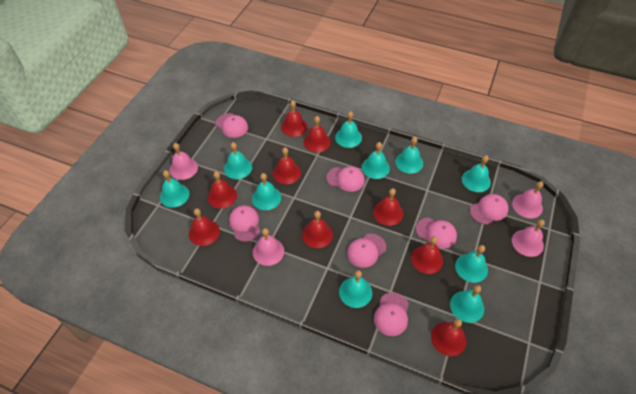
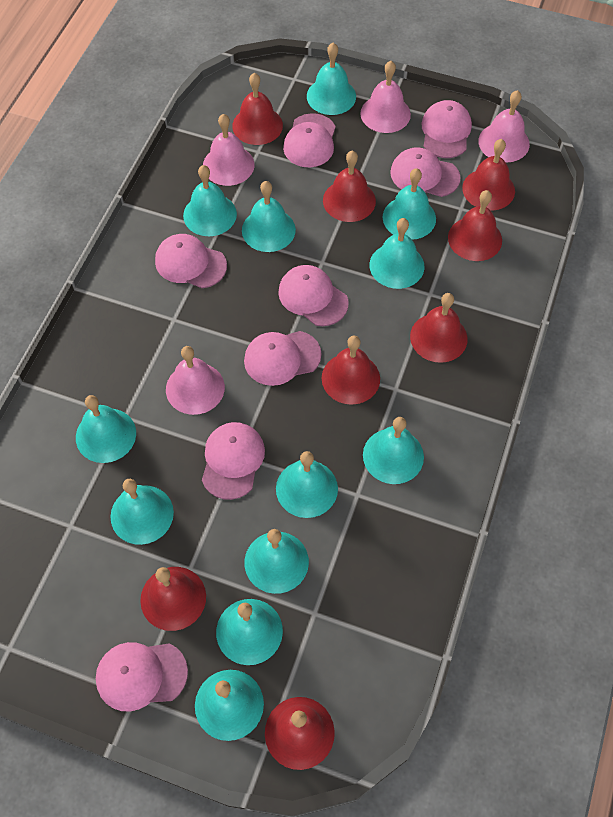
pink cap: [216,113,248,138] [229,205,260,242] [326,166,365,192] [347,233,386,268] [374,292,409,336] [416,217,457,249] [470,194,509,225] = 7 -> [96,642,188,711] [155,234,227,288] [202,422,265,500] [244,331,322,386] [278,265,349,326] [283,113,336,167] [390,147,461,197] [421,100,472,158] = 8
red bell: [189,208,220,246] [208,171,237,209] [273,147,301,184] [281,100,307,137] [302,211,333,248] [304,116,331,153] [373,188,403,226] [411,236,443,274] [431,319,467,356] = 9 -> [140,567,206,631] [232,73,283,145] [265,697,335,770] [322,336,380,405] [323,151,376,222] [410,293,468,363] [448,190,502,261] [462,139,515,210] = 8
turquoise bell: [160,170,189,208] [224,142,252,179] [252,173,281,210] [335,111,362,148] [339,270,372,308] [362,142,390,179] [395,137,423,174] [450,285,484,323] [455,245,488,283] [462,155,491,192] = 10 -> [76,395,136,463] [110,479,174,545] [183,165,237,236] [195,670,264,741] [216,599,283,665] [242,181,296,252] [244,529,309,594] [276,451,338,518] [307,43,356,115] [363,417,424,484] [369,218,425,289] [383,168,436,240] = 12

